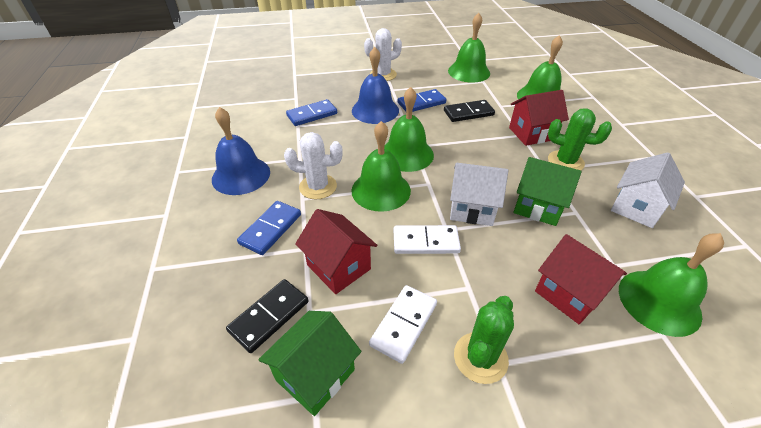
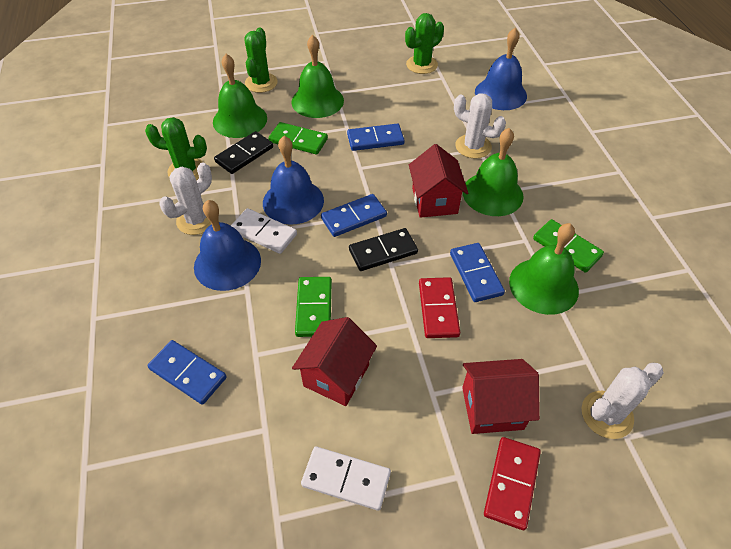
blue bell: [212,107,270,195] [352,47,399,124] = 2 -> [194,200,261,291] [263,136,324,225] [475,28,527,110] = 3
blue domino: [237,201,301,255] [286,99,337,126] [397,89,447,112] = 3 -> [147,340,227,405] [321,194,387,237] [347,123,405,151] [450,243,505,302] = 4
green bell: [351,121,411,212] [384,87,434,172] [448,13,490,83] [517,35,563,99] [619,233,724,337] = 5 -> [213,54,267,138] [291,35,344,118] [463,128,524,216] [509,223,579,315] = 4
green cactus: [454,296,514,384] [548,109,612,170] = 2 -> [145,117,207,180] [244,27,278,93] [405,13,444,74] = 3
green domino: none = 0 -> [268,122,328,155] [295,277,332,337] [533,219,604,273] = 3
green house: [258,311,361,416] [513,157,582,226] = 2 -> none = 0
red domino: none = 0 -> [419,277,460,338] [484,437,541,530] = 2
white cactus: [284,132,343,200] [364,28,402,81] = 2 -> [159,162,212,235] [454,93,506,159] [582,363,664,439] = 3
white house: [450,163,508,226] [611,152,685,228] = 2 -> none = 0

